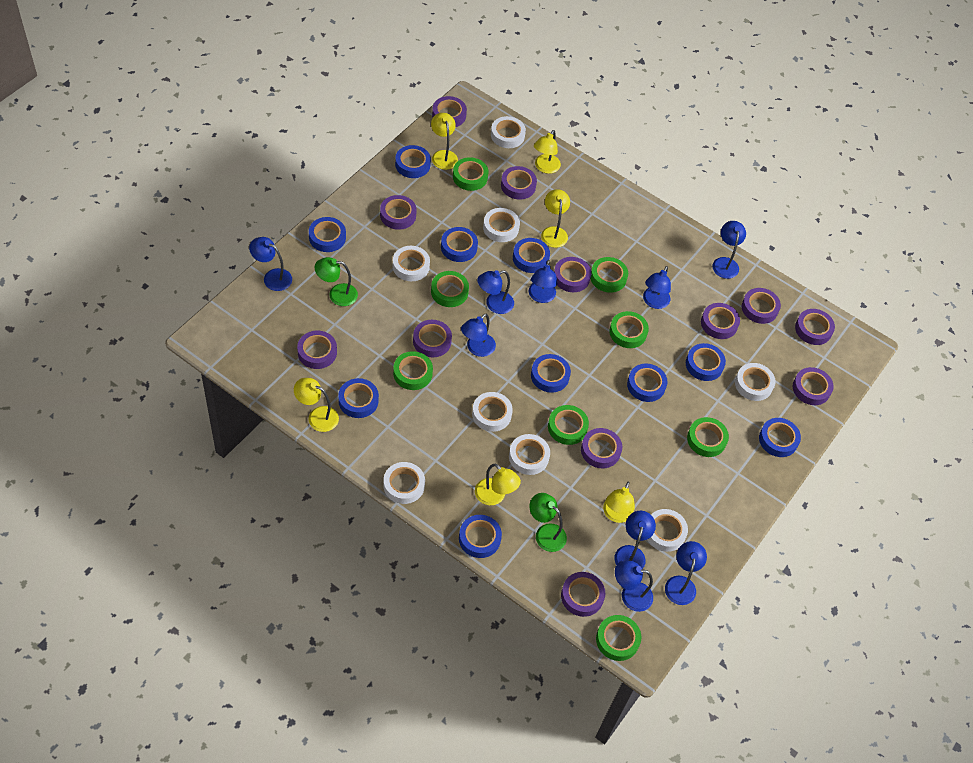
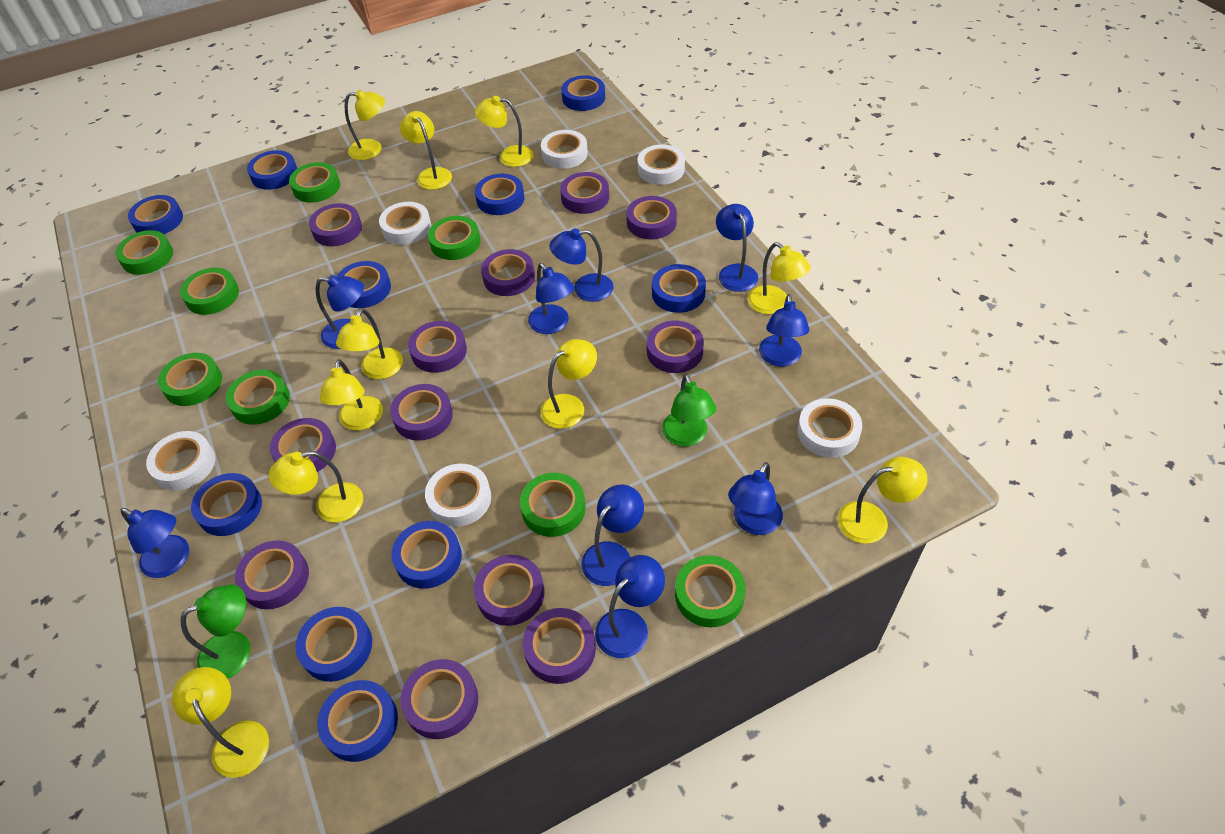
white tape: [383,462,425,504] [393,246,430,281] [472,392,513,432] [483,208,520,242] [491,116,526,148] [509,434,550,475] [647,509,688,552] [735,363,776,401] = 8 -> [146,431,216,490] [379,202,431,245] [425,464,491,527] [541,130,588,169] [637,144,685,185] [797,398,862,458] = 6
yellow lamp: [294,378,339,432] [431,113,458,170] [475,464,521,505] [534,130,561,174] [541,189,570,248] [603,482,635,523] = 6 -> [172,667,269,778] [269,451,363,522] [320,359,383,430] [336,308,403,379] [345,90,385,160] [400,111,452,190] [475,96,533,167] [540,339,597,429] [747,242,811,314] [838,457,928,544] = 10

